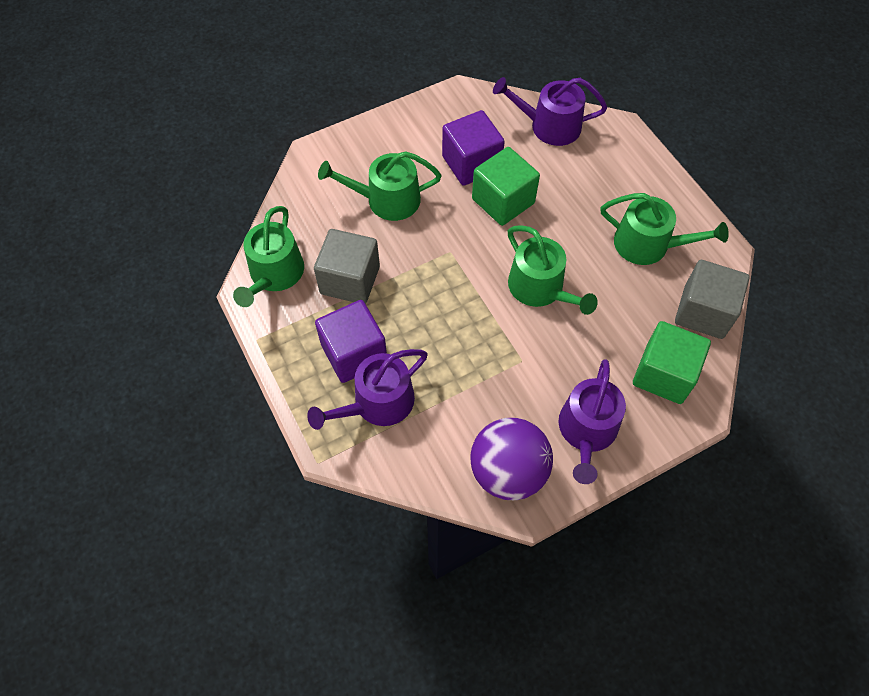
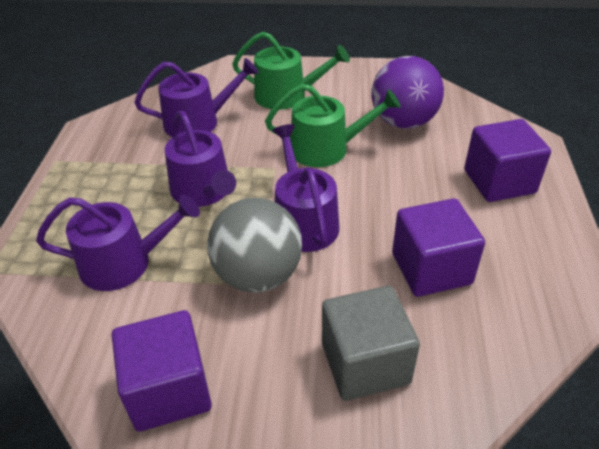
green cube: [472,147,540,226] [633,321,711,404] = 2 -> none = 0
green watering can: [233,206,304,307] [318,151,442,221] [508,225,598,315] [601,193,729,265] = 4 -> [232,32,350,110] [265,84,401,167] = 2
grey ball: none = 0 -> [207,198,302,293] = 1
grey cube: [314,229,380,304] [675,260,750,339] = 2 -> [322,286,420,401] = 1
purple cube: [315,300,387,383] [442,110,505,186] = 2 -> [112,310,212,432] [392,198,485,297] [464,119,551,202] = 3
purple watering can: [307,349,428,430] [493,77,607,146] [559,359,626,484] = 3 -> [36,195,200,291] [134,58,259,137] [165,111,236,207] [272,124,339,252] = 4

